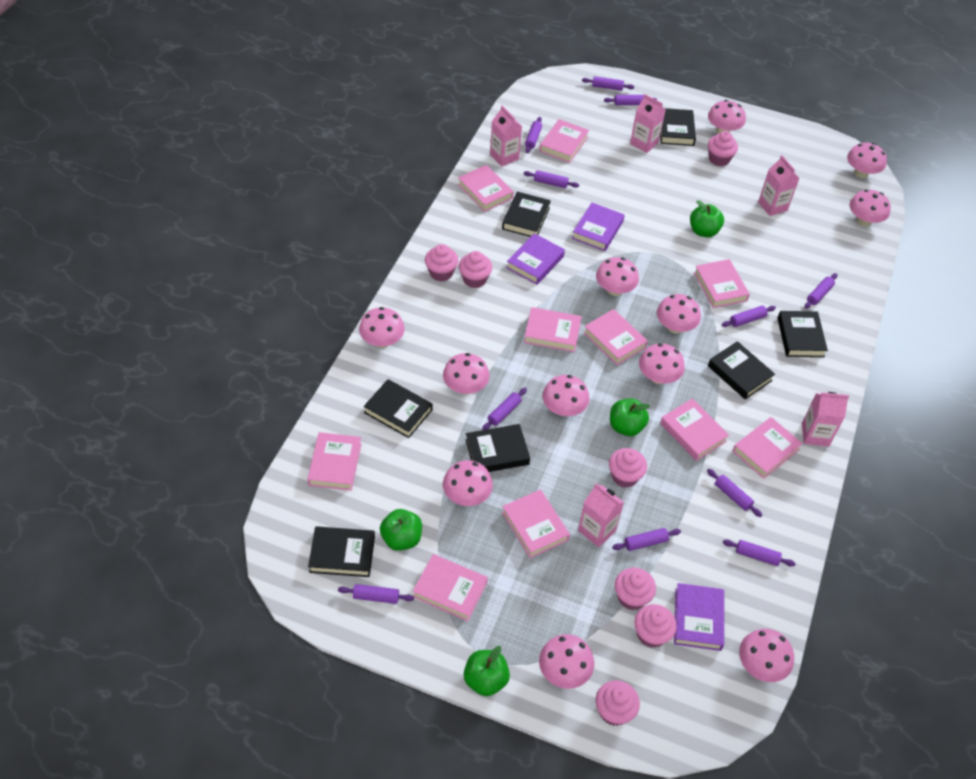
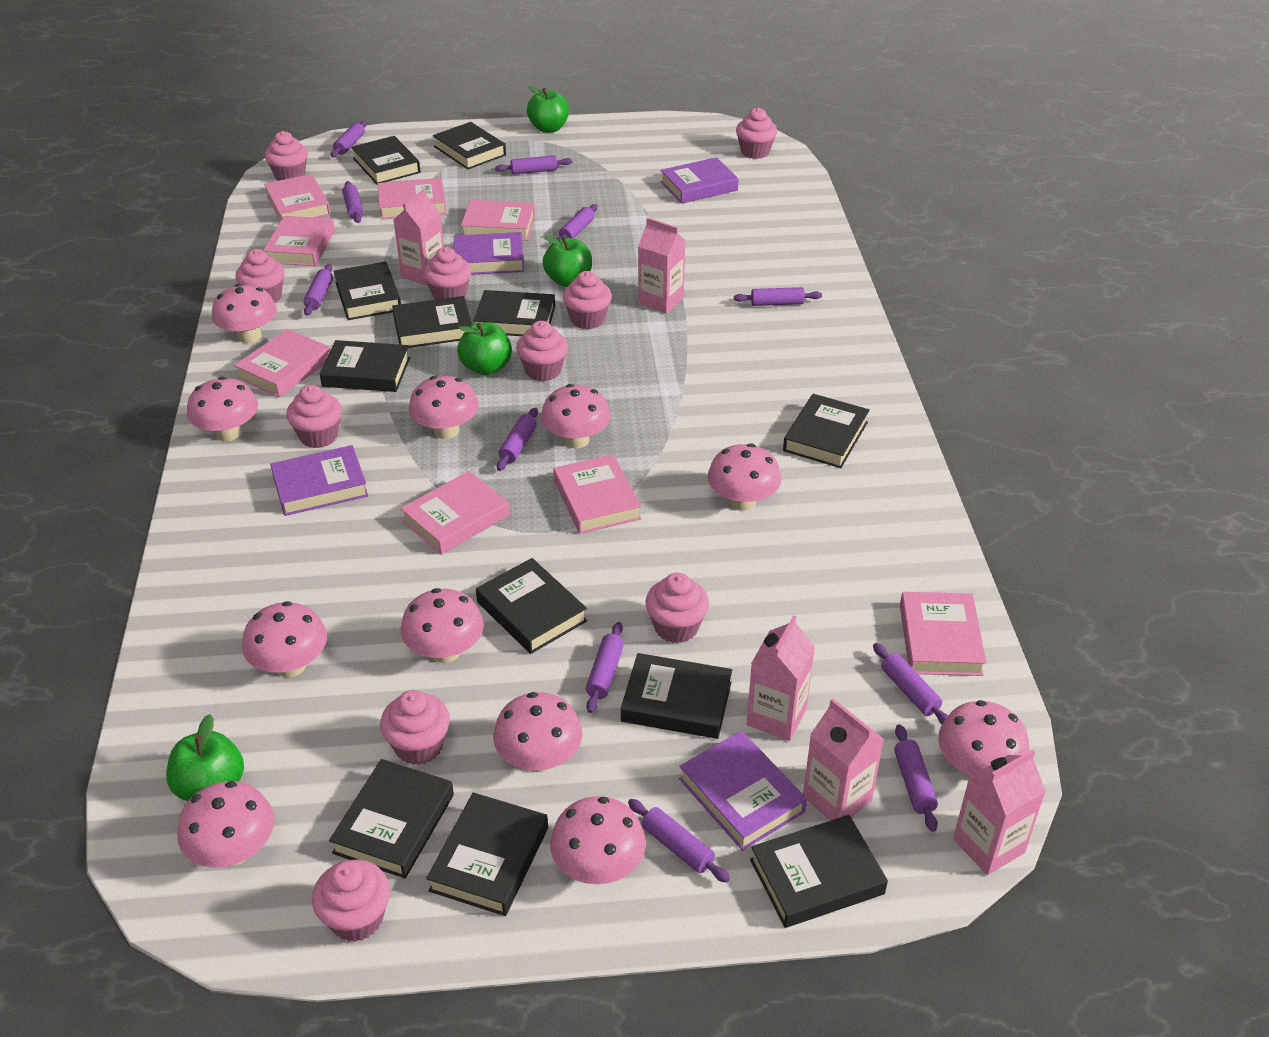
black book: [308,526,375,577] [364,379,432,438] [466,424,530,472] [502,191,551,237] [660,108,696,146] [708,341,775,399] [778,311,828,357] = 7 -> [319,340,410,392] [329,759,454,879] [334,262,401,320] [351,136,421,184] [392,296,472,348] [426,792,548,916] [433,122,506,169] [474,290,555,336] [476,558,587,654] [621,653,732,739] [750,815,888,928] [783,394,870,468] = 12
pink book: [307,432,362,491] [413,554,488,621] [458,165,514,212] [502,489,570,558] [524,307,582,352] [539,119,589,163] [583,309,648,365] [660,398,729,461] [694,259,750,308] [733,417,803,479] = 10 -> [234,329,330,397] [263,216,335,266] [264,174,331,221] [378,178,446,220] [400,471,510,555] [461,200,535,241] [553,454,641,534] [900,592,987,676] = 8
pink cupcake: [425,244,458,282] [459,251,492,288] [596,680,640,726] [609,448,647,488] [615,567,656,610] [634,604,677,648] [708,131,738,166] = 7 -> [235,249,285,303] [265,131,308,181] [286,385,342,448] [312,860,390,942] [380,690,450,765] [423,247,472,300] [516,321,568,381] [563,271,612,329] [645,573,709,643] [736,107,777,159] = 10
pink mushroom: [359,307,405,348] [443,353,490,394] [443,460,493,506] [539,634,594,689] [543,375,589,416] [596,257,639,296] [639,343,685,384] [657,294,701,334] [708,100,746,134] [739,629,794,682] [847,142,887,178] [849,190,891,227] = 12 -> [177,781,274,868] [187,376,258,441] [212,284,277,343] [242,601,327,678] [401,588,484,663] [409,376,478,439] [493,692,583,772] [541,384,611,449] [550,796,646,884] [707,444,781,511] [938,700,1029,777] = 11
purple book: [506,233,565,285] [572,202,625,251] [674,583,724,651] = 3 -> [270,445,368,516] [454,232,524,275] [660,157,739,204] [679,731,807,851] = 4

